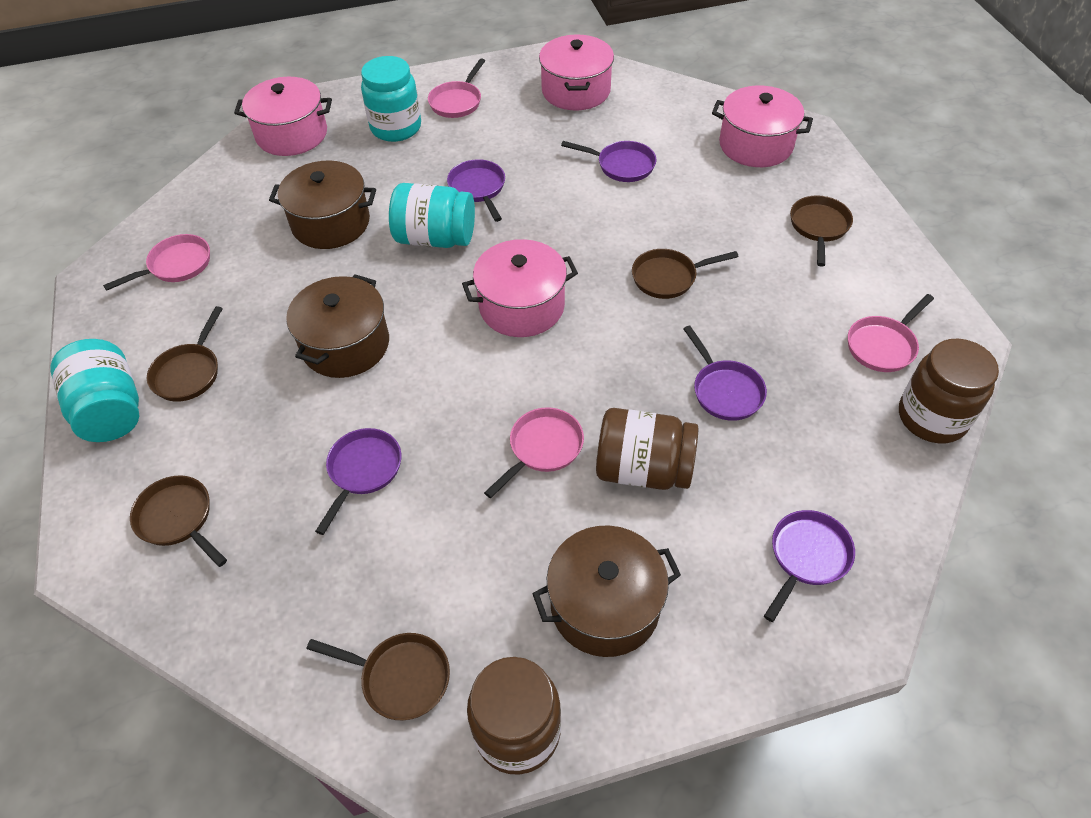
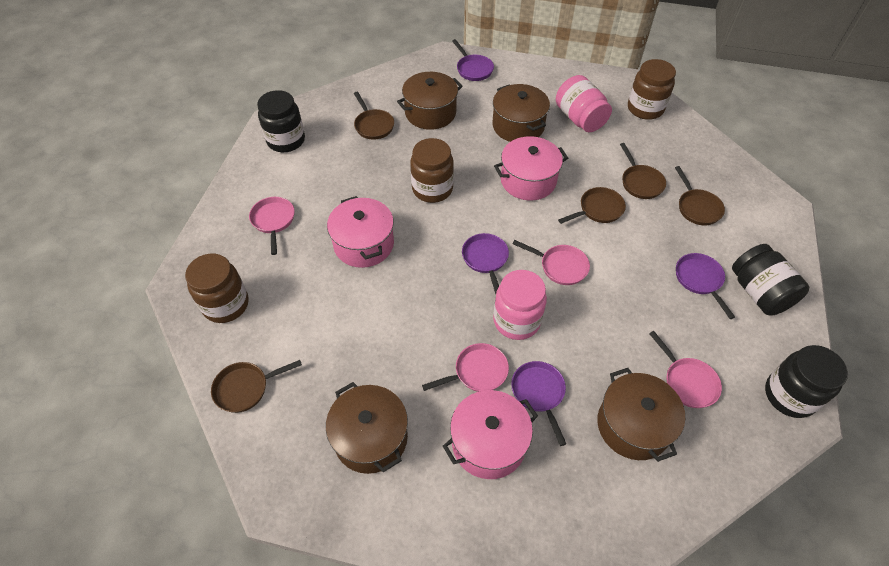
black jar: none = 0 -> [257,90,305,152] [732,244,809,316] [765,345,848,418] = 3
brown pot: [269,161,376,249] [286,274,389,378] [532,525,681,657] = 3 -> [326,382,408,474] [397,72,463,130] [492,84,550,142] [597,368,685,462] = 4
pink jar: none = 0 -> [493,270,547,340] [556,75,612,132] = 2
pink pot: [234,77,332,156] [462,239,578,337] [539,34,614,111] [712,86,813,167] = 4 -> [327,196,394,268] [443,390,538,479] [494,136,568,201] = 3
purple pan: [315,428,401,535] [447,159,505,222] [561,141,656,182] [684,326,767,421] [764,510,855,622] = 5 -> [452,39,494,81] [462,233,509,294] [511,361,566,446] [676,253,735,319] = 4
turquoise jar: [50,339,140,442] [361,56,421,142] [389,183,475,248] = 3 -> none = 0

